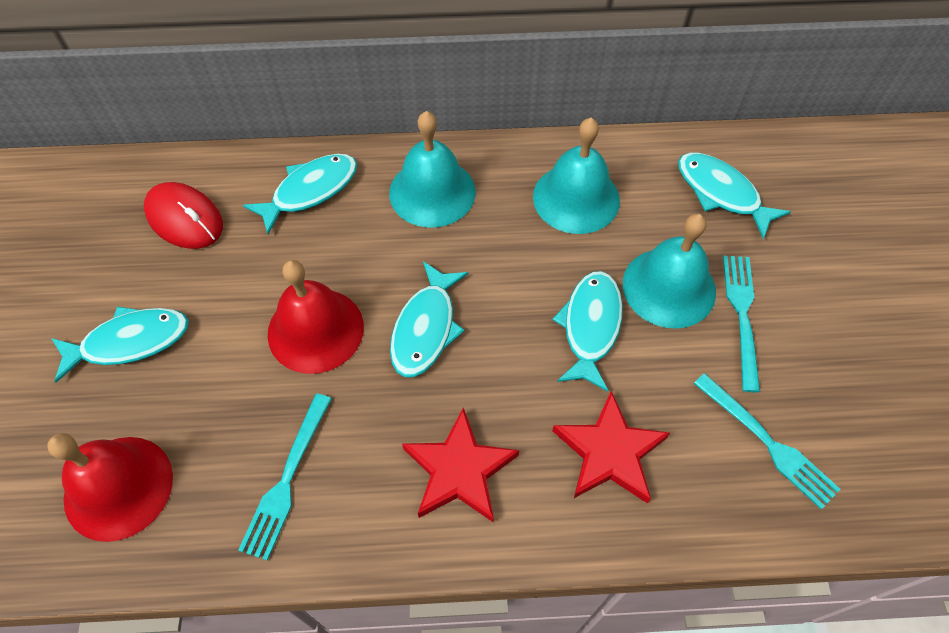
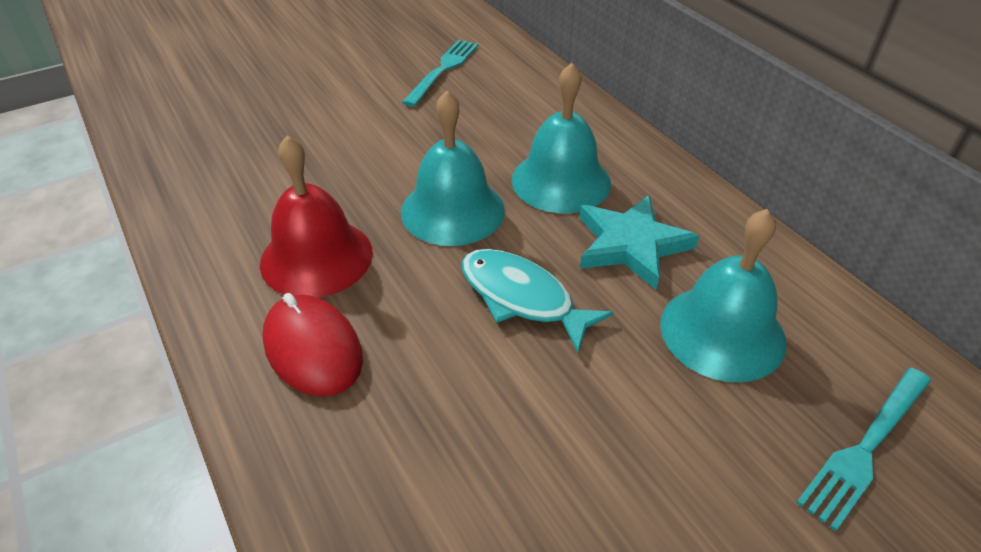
red bell: [48,433,173,542] [268,260,364,374] = 2 -> [260,135,373,298] = 1
red star: [402,407,519,522] [552,391,670,503] = 2 -> none = 0
turquoise fish: [51,306,189,383] [243,154,357,235] [390,261,468,377] [552,271,623,392] [678,153,791,239] = 5 -> [461,249,614,352] = 1
turquoise fork: [238,393,332,561] [693,373,840,509] [723,256,760,392] = 3 -> [402,40,479,107] [796,368,931,531] = 2
turquoise star: none = 0 -> [579,195,699,290] = 1

